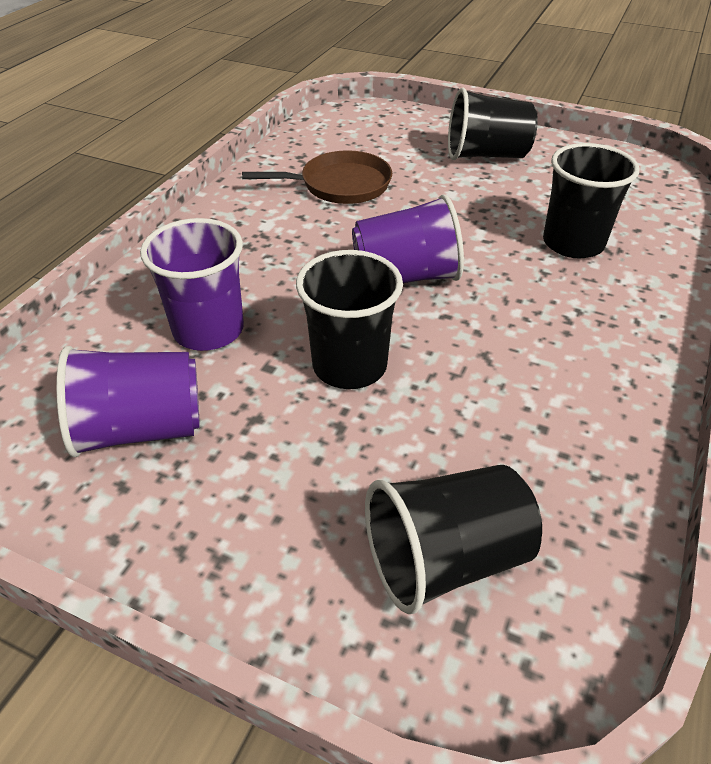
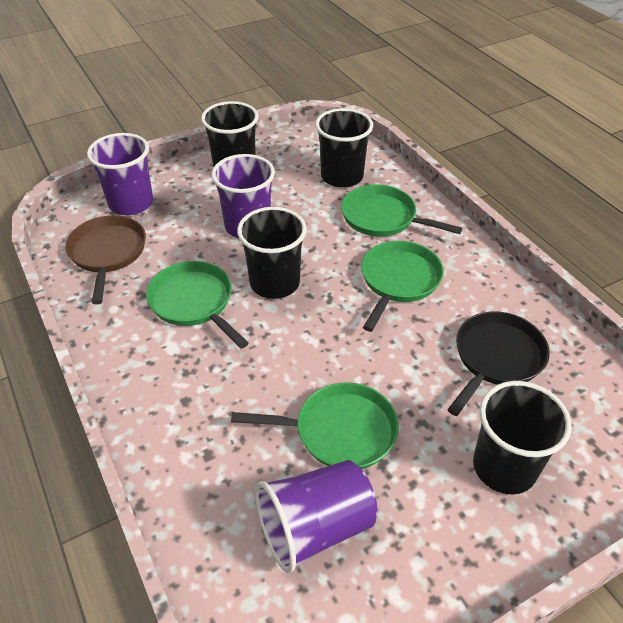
black pan: none = 0 -> [447,311,550,416] = 1
green pan: none = 0 -> [146,261,249,349] [231,382,399,469] [341,184,463,237] [361,241,444,332] = 4

